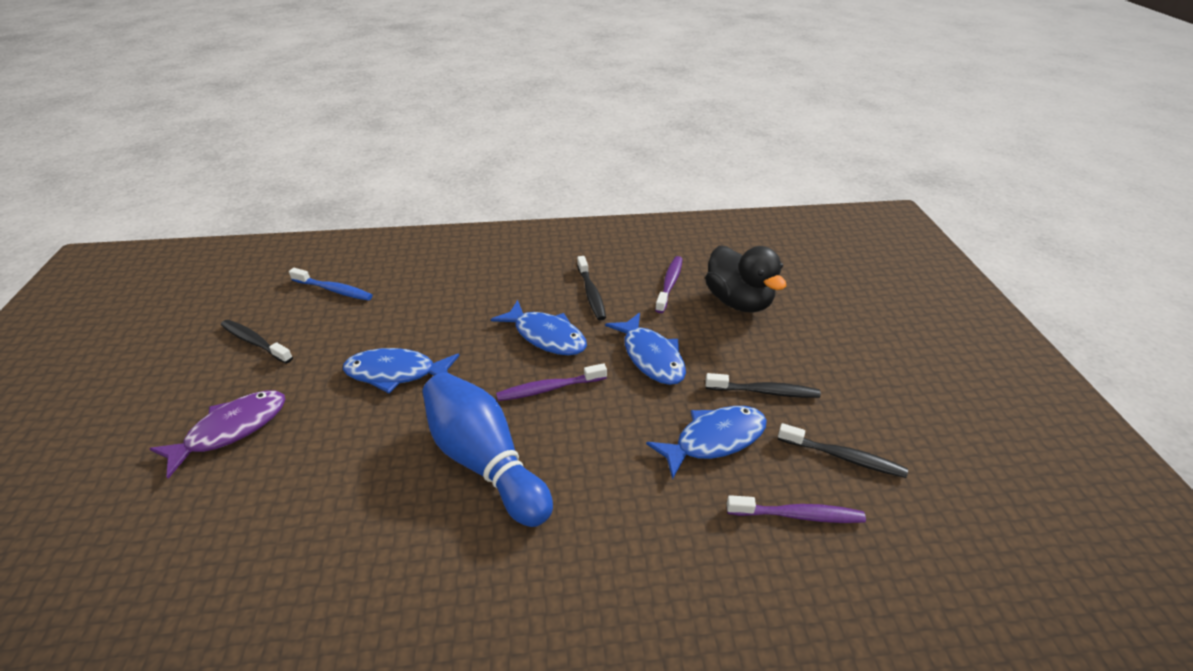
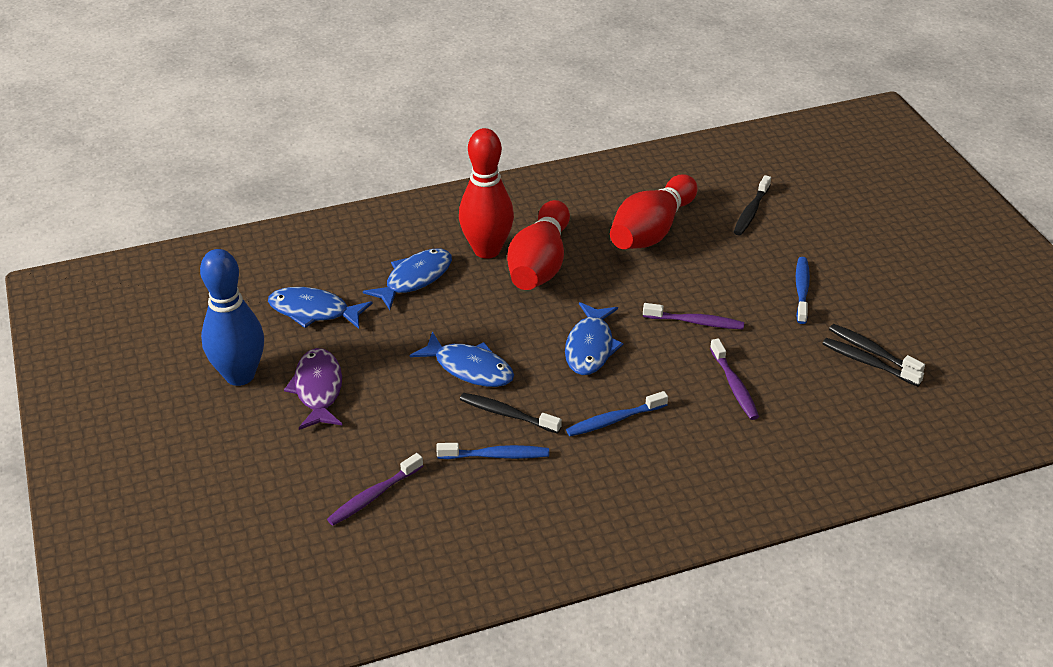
black duck: [705,245,786,313] = 1 -> none = 0
blue toothbrush: [289,268,373,300] = 1 -> [436,443,549,459] [566,391,668,436] [796,257,810,324] = 3
red bowling pin: none = 0 -> [459,128,514,259] [507,200,570,290] [610,174,697,249] = 3

